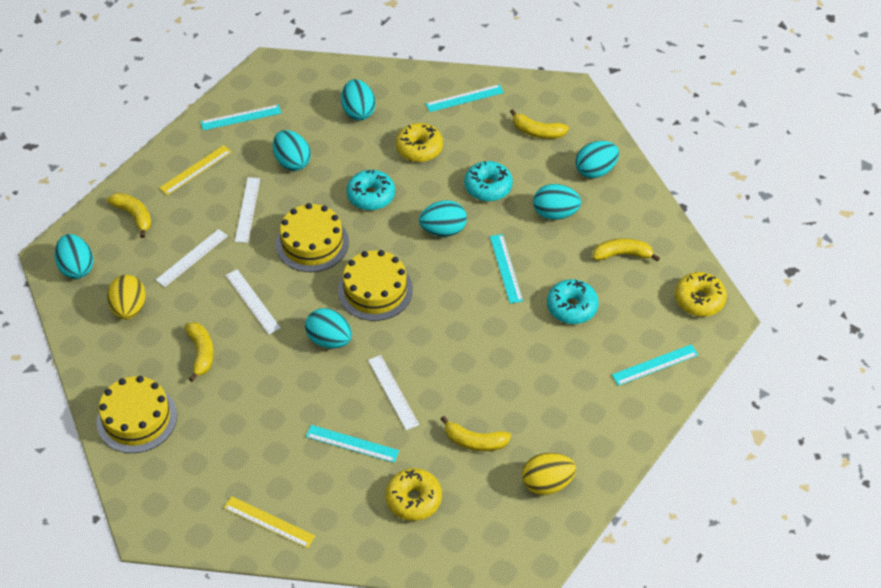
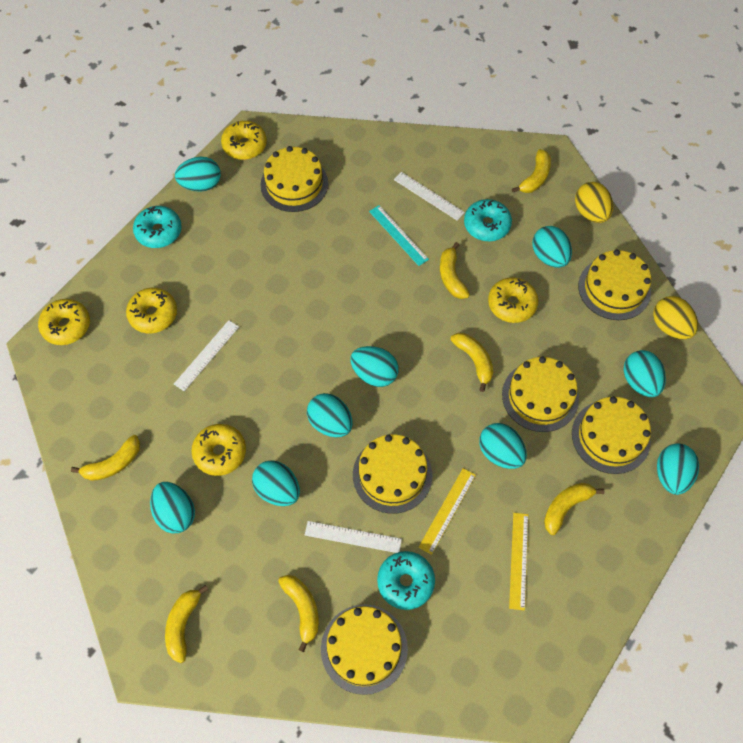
turquoise egg: [54,234,94,279] [273,130,311,171] [305,308,352,349] [341,79,376,120] [419,200,467,237] [533,184,581,220] [575,141,619,178] = 7 -> [150,482,195,534] [175,157,221,192] [252,460,300,506] [307,393,353,437] [350,346,399,387] [479,423,527,469] [532,226,572,268] [624,350,666,397] [657,444,699,495] = 9
turquoise ruler: [201,104,281,130] [306,425,399,463] [426,84,504,112] [490,234,523,304] [612,344,698,386] = 5 -> [369,205,429,266] = 1
white ruler: [156,229,228,287] [226,269,281,334] [235,177,260,243] [368,355,419,430] = 4 -> [174,320,239,391] [305,521,402,553] [394,172,465,221] = 3
yellow banana: [107,193,152,238] [185,322,214,382] [441,416,511,451] [510,109,569,139] [593,238,660,262] = 5 -> [71,435,140,481] [165,585,209,663] [278,575,319,652] [440,242,470,299] [450,333,493,392] [512,149,551,193] [544,483,604,535] = 7
yellow cake: [97,376,177,453] [276,203,349,272] [338,250,413,321] = 3 -> [260,146,328,212] [321,605,408,695] [353,434,432,514] [502,356,579,432] [572,396,651,474] [578,250,651,320] = 6
yellow donut: [385,468,442,521] [396,123,443,162] [675,272,727,316] = 3 -> [38,299,90,345] [126,288,177,333] [191,424,246,476] [221,121,267,160] [488,277,539,323] = 5

